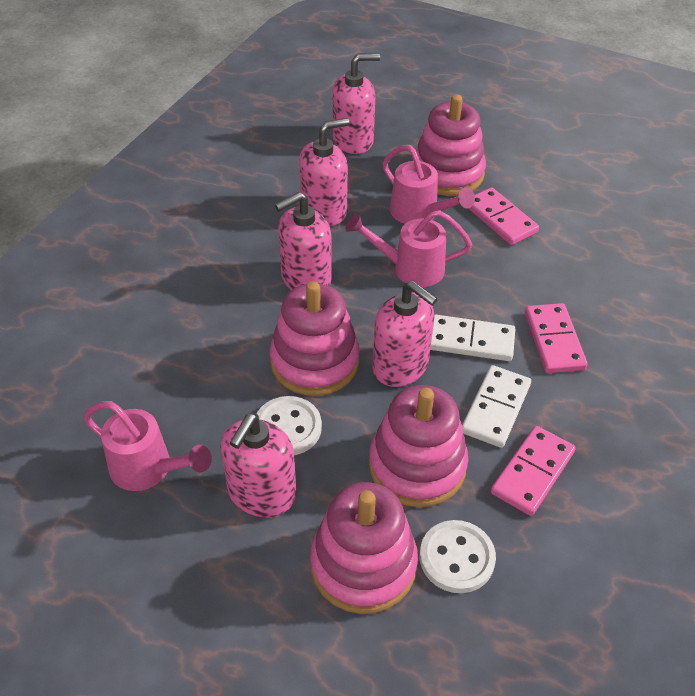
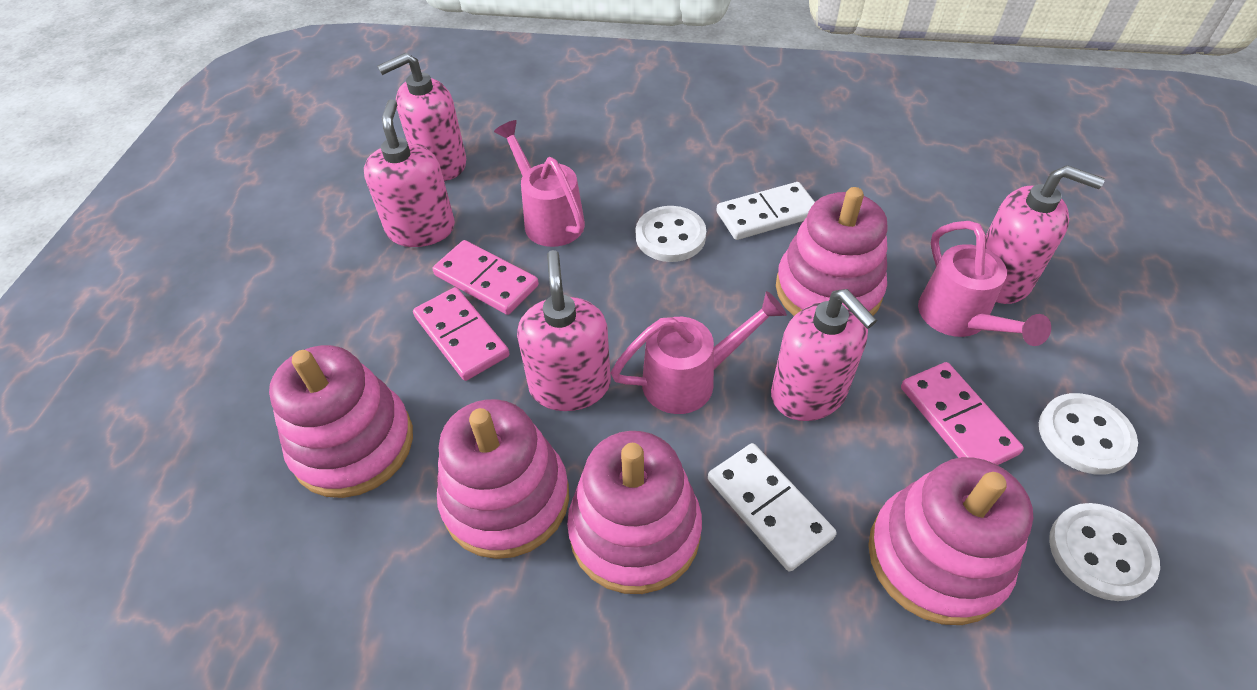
pink stacking toy: [270,281,360,396] [310,482,418,614] [369,385,468,507] [413,95,486,196] = 4 -> [269,345,413,498] [437,399,569,559] [567,431,702,594] [776,187,888,316] [868,457,1033,625] = 5
white button: [257,396,322,455] [420,520,496,593] = 2 -> [636,206,706,262] [1039,393,1138,475] [1049,503,1160,601] = 3

